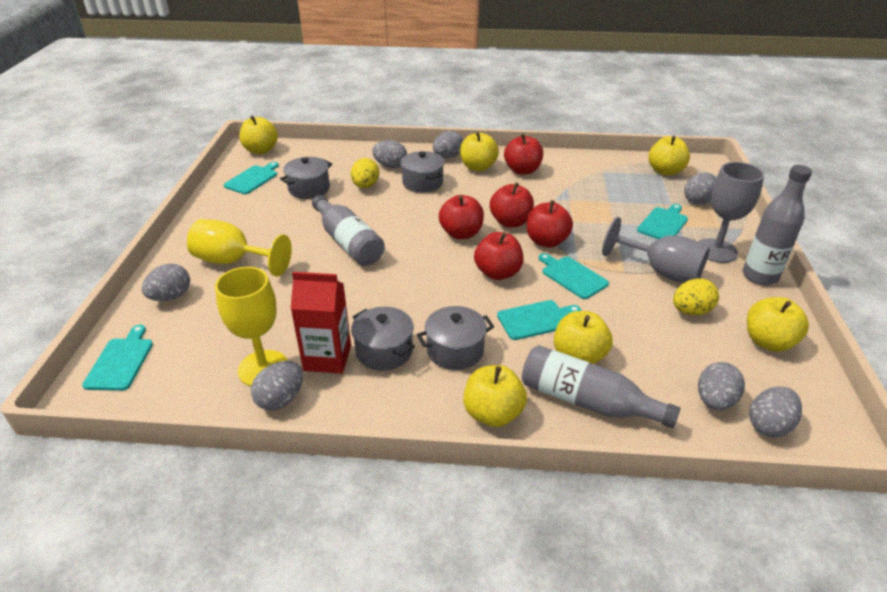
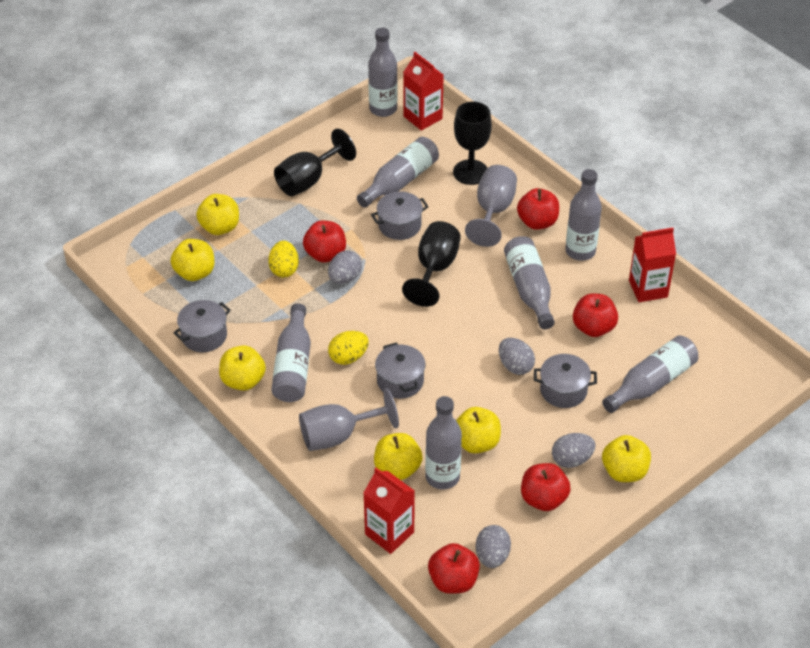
black goblet: none = 0 -> [274,128,356,196] [402,221,461,307] [453,102,492,185] = 3
grey bottle: [312,195,385,266] [522,345,680,428] [743,165,812,285] = 3 -> [271,303,311,402] [357,137,439,208] [368,28,398,117] [425,396,462,489] [504,236,555,329] [565,169,602,261] [602,335,698,413] = 7
grey egg: [142,264,190,301] [251,361,303,411] [372,140,407,168] [433,131,463,158] [684,173,716,204] [698,362,745,410] [749,386,802,438] = 7 -> [328,250,362,284] [476,525,511,568] [499,338,535,375] [552,433,596,468] = 4
red carton: [291,272,351,374] = 1 -> [364,468,415,554] [403,52,444,131] [629,227,676,302] = 3
turquoise cutting board: [82,325,153,391] [224,162,279,194] [497,300,581,340] [539,253,609,299] [637,204,688,239] = 5 -> none = 0
yellow goblet: [187,219,292,277] [215,267,288,386] = 2 -> none = 0

